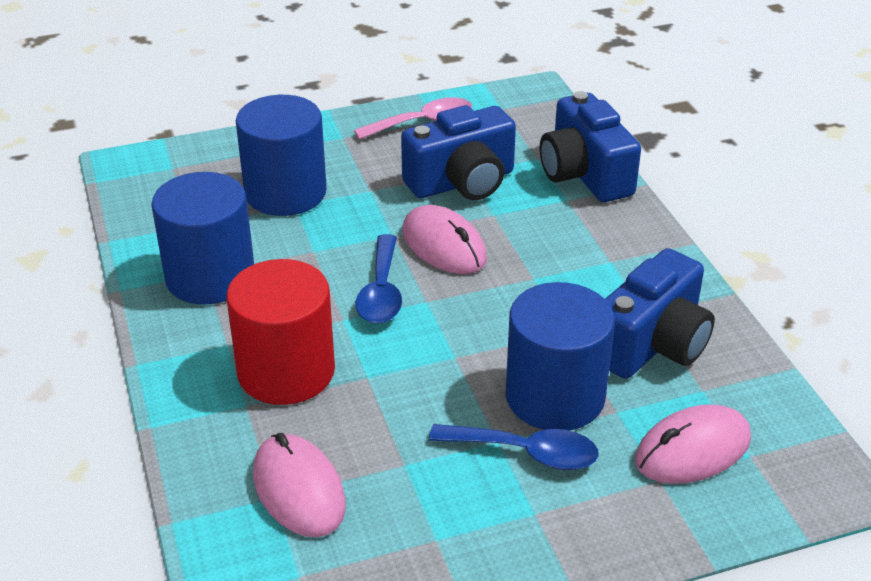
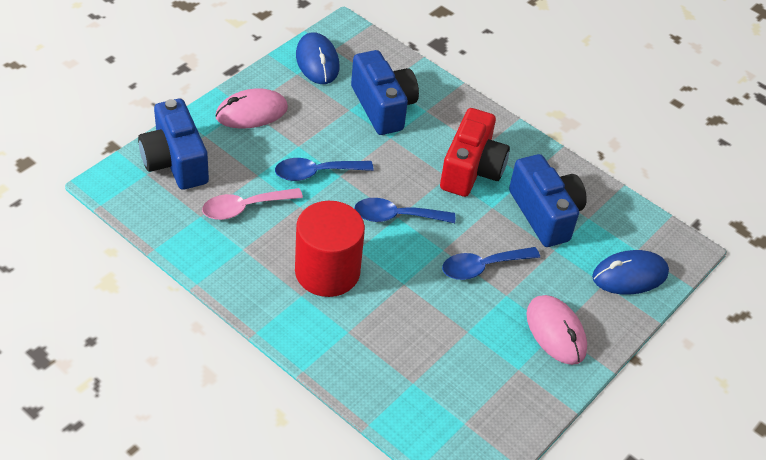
blue cylinder: [151,172,254,305] [236,95,327,216] [506,282,615,430] = 3 -> none = 0
blue mouse: none = 0 -> [296,32,339,84] [592,250,669,295] = 2
blue spoon: [356,234,402,324] [429,424,599,470] = 2 -> [275,158,373,181] [354,198,455,223] [442,247,540,280] = 3
pink mouse: [253,433,346,537] [402,205,487,274] [635,404,751,484] = 3 -> [216,88,288,129] [526,295,587,365] = 2
red camera: none = 0 -> [440,108,510,197] = 1

